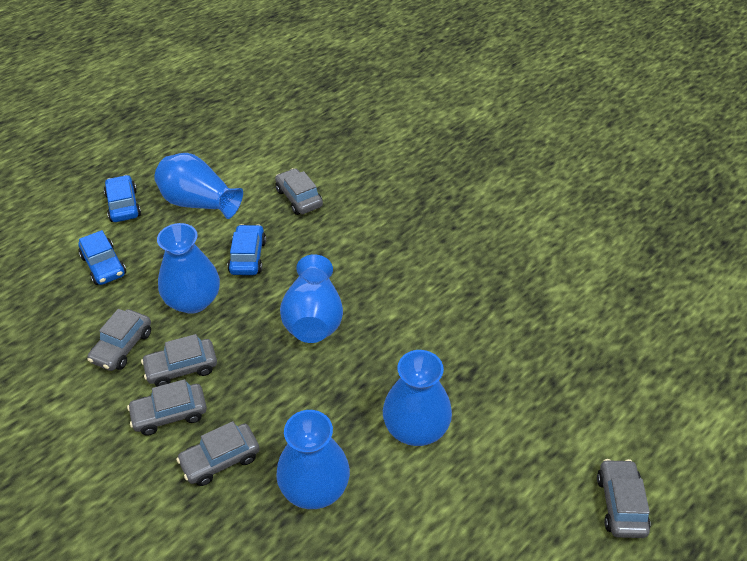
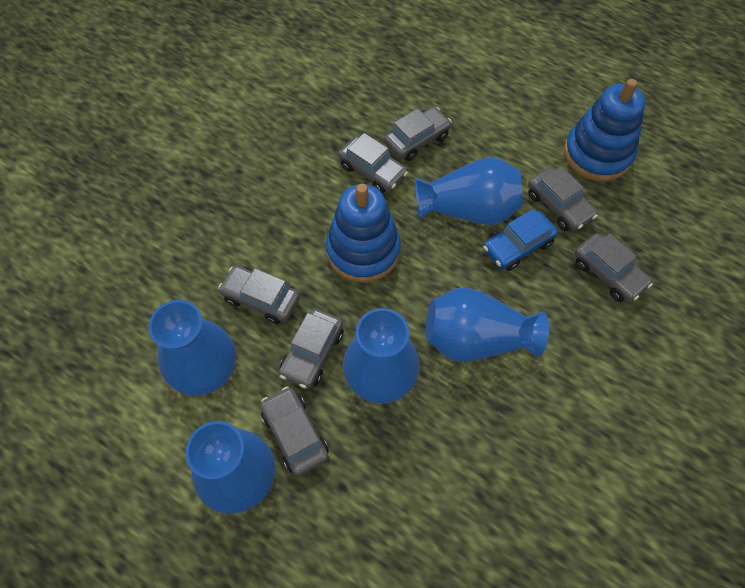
blue car: [78,230,126,285] [104,175,141,222] [227,224,266,275] = 3 -> [483,209,558,271] = 1
blue stacking toy: none = 0 -> [326,184,401,283] [564,79,645,182] = 2
grey car: [87,309,151,371] [127,379,207,436] [141,334,217,387] [176,421,260,486] [275,168,323,215] [597,459,651,538] = 6 -> [218,265,300,324] [260,386,329,476] [279,309,344,389] [338,133,408,193] [384,107,452,161] [528,166,598,231] [575,234,653,302] = 7

